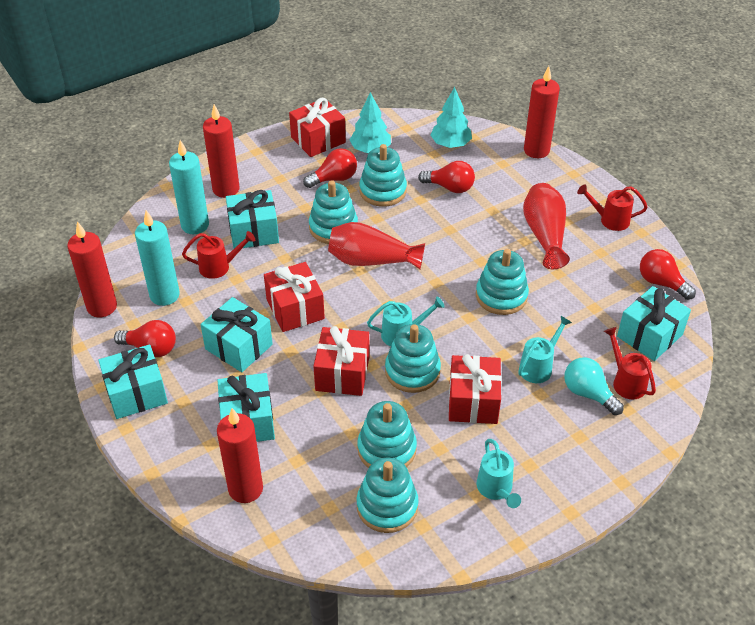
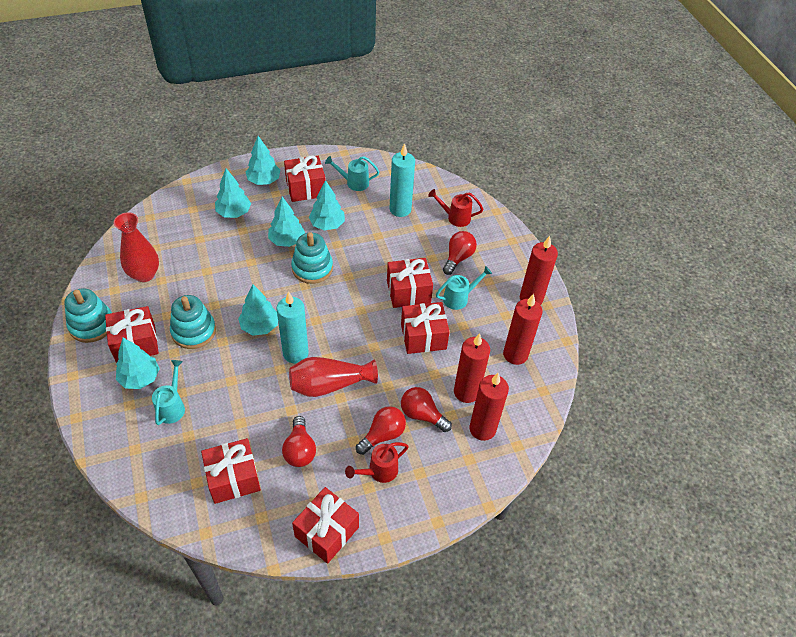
red gift: [264,262,325,332] [289,98,346,157] [313,326,370,396] [449,354,502,424] = 4 -> [105,306,159,363] [201,438,261,504] [284,155,325,202] [292,487,359,564] [387,258,433,308] [401,302,450,354] = 6
red watering can: [182,231,255,279] [577,184,648,231] [604,327,656,399] = 3 -> [345,442,409,483] [428,189,483,227] = 2
turquoise gift: [98,344,168,419] [201,297,273,372] [217,373,275,442] [226,190,279,249] [617,286,691,361] = 5 -> none = 0
turquoise light bulb: [564,357,624,415] = 1 -> none = 0
turquoise stacking toy: [309,180,358,244] [357,401,417,468] [357,458,419,533] [359,144,407,207] [385,324,441,393] [476,249,529,315] = 6 -> [64,288,112,343] [170,295,216,349] [291,232,333,284] = 3
turquoise tree: [350,92,391,153] [431,87,472,148] = 2 -> [116,338,160,389] [215,168,251,218] [238,284,278,336] [246,136,280,185] [268,197,305,247] [309,180,345,231] = 6

